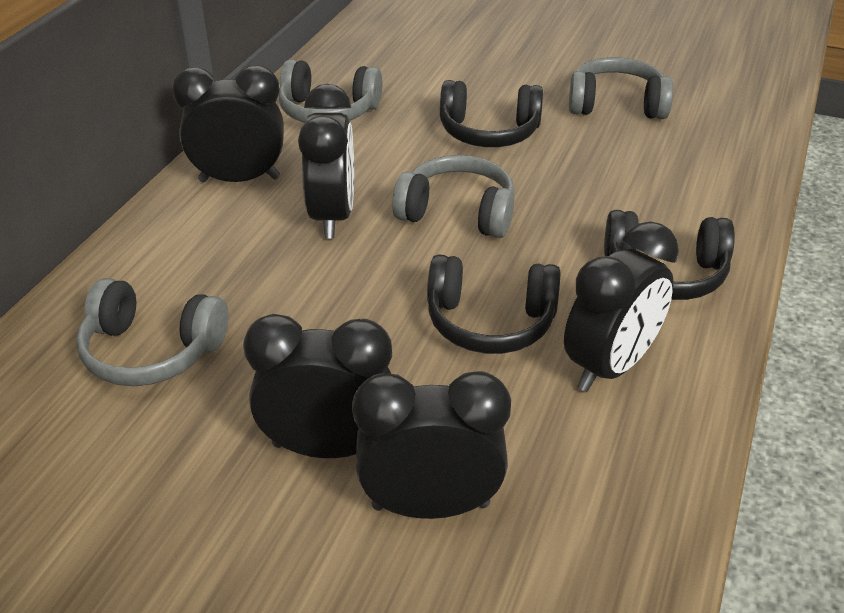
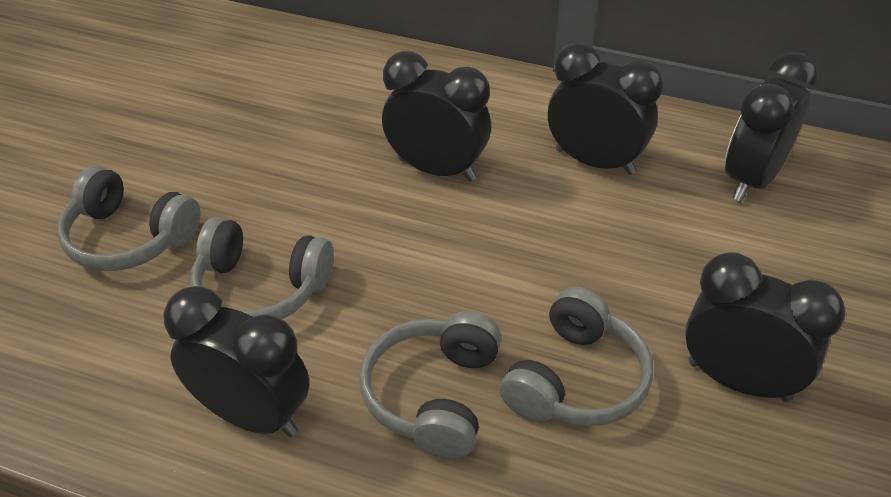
black headphones: [427,255,561,354] [440,80,543,147] [604,210,735,300] = 3 -> none = 0

